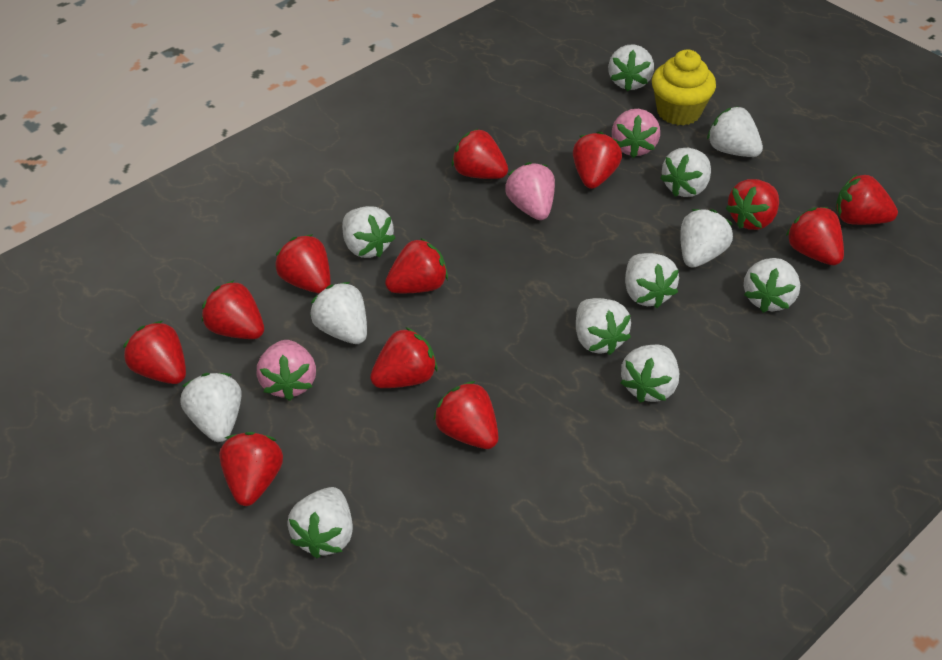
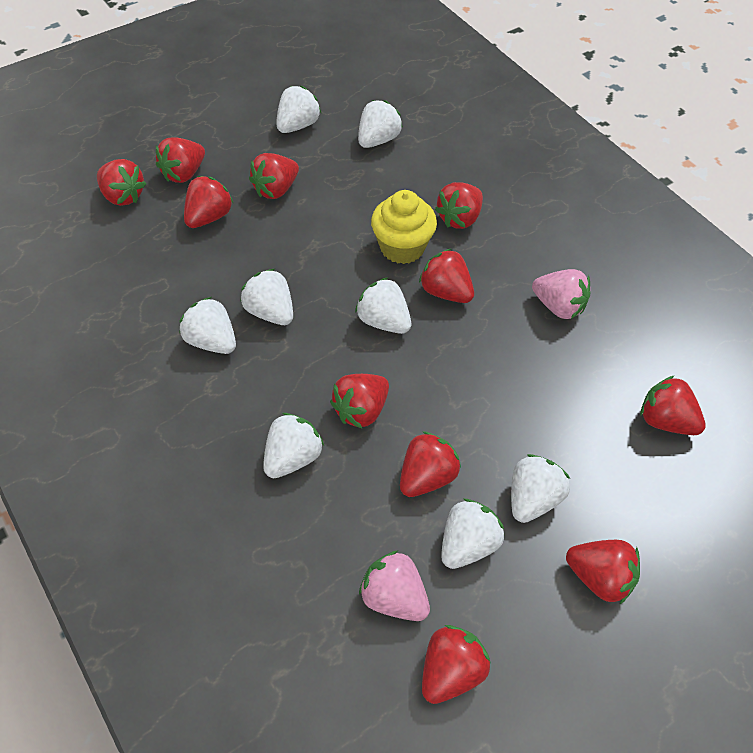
pink strawberry: [257,340,316,401] [505,162,555,220] [612,109,660,158] = 3 -> [359,550,430,621] [532,269,590,319] = 2
red strawberry: [123,321,186,384] [202,280,264,339] [219,432,283,506] [275,234,331,294] [370,327,437,388] [385,238,448,293] [433,381,499,449] [452,129,508,179] [573,132,622,189] [725,179,779,230] [786,207,844,265] [836,174,898,225] = 12 -> [97,159,146,206] [156,137,205,183] [184,176,233,228] [249,153,299,199] [330,374,389,428] [400,431,461,497] [419,249,474,303] [422,625,490,704] [435,182,483,229] [566,540,640,604] [641,375,706,435] = 11
white strawberry: [180,373,242,442] [288,487,353,558] [310,282,367,344] [342,206,395,258] [576,298,631,355] [608,45,654,91] [620,345,680,403] [625,253,679,308] [660,148,711,197] [680,209,733,268] [707,106,763,157] [744,258,800,313] = 12 -> [179,297,236,354] [240,269,293,325] [263,413,324,478] [276,86,321,133] [355,277,411,334] [358,100,403,148] [441,499,505,569] [511,454,570,523] = 8

